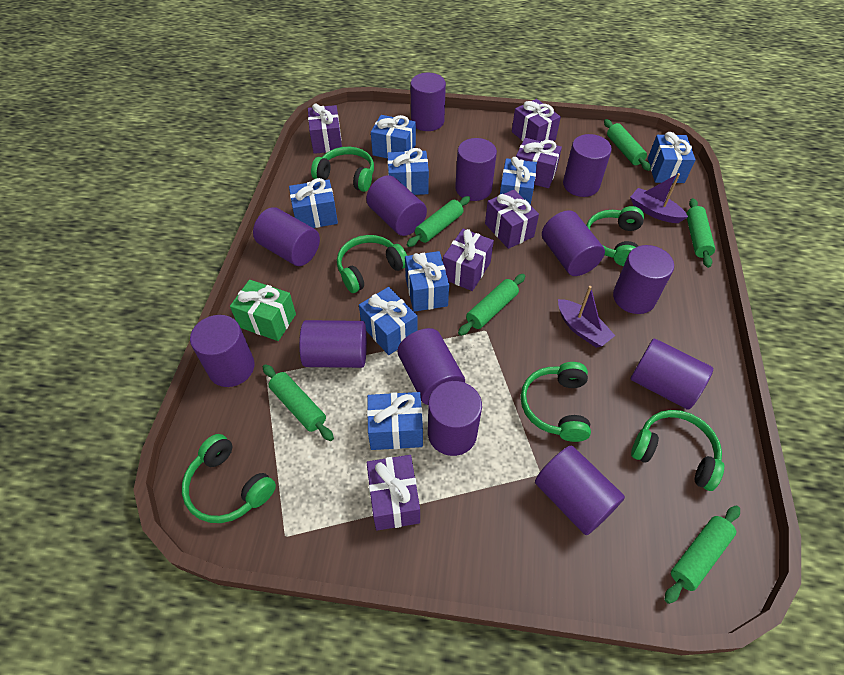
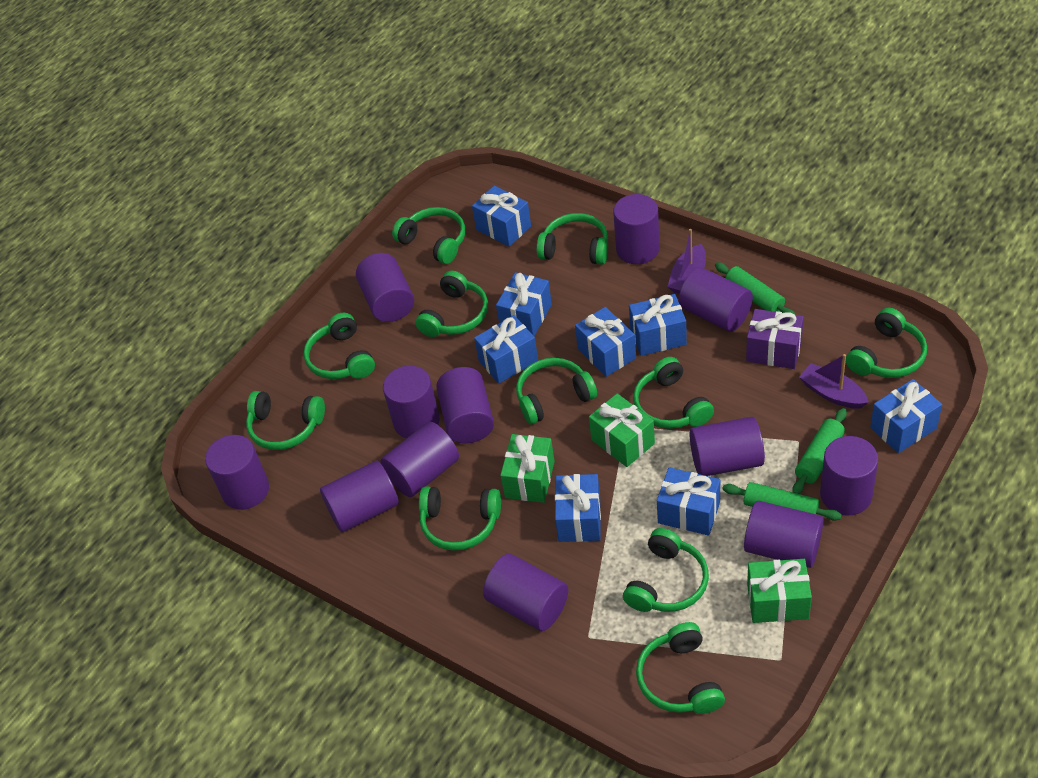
green gift: [230,280,296,341] = 1 -> [500,434,555,503] [589,393,655,467] [747,559,812,623] = 3
green headphones: [182,434,276,523] [311,147,374,192] [337,235,407,293] [521,362,591,442] [586,206,644,266] [631,410,724,491] = 6 -> [246,391,325,450] [304,313,375,379] [392,207,465,264] [415,271,488,337] [419,486,501,551] [516,358,597,424] [536,213,608,265] [623,528,709,612] [633,357,714,429] [636,622,725,714] [846,308,927,378] = 11
green rolling pin: [263,364,334,441] [407,196,470,247] [458,274,525,336] [604,119,651,171] [665,505,740,604] [686,198,715,268] = 6 -> [715,262,796,315] [722,482,842,521] [793,408,847,494] = 3
purple cylinder: [190,315,255,387] [253,207,320,266] [299,320,367,368] [366,175,427,236] [398,328,465,405] [410,73,446,131] [428,381,482,456] [455,138,497,201] [535,446,625,535] [542,210,605,276] [563,134,612,197] [613,245,674,314] [631,338,713,410] = 13 -> [205,435,269,510] [320,460,399,532] [356,253,414,322] [381,422,459,497] [383,365,440,438] [436,367,494,443] [483,553,568,631] [613,194,660,264] [678,267,753,332] [690,417,765,476] [744,501,824,568] [820,436,878,515] = 12
purple gift: [308,104,342,154] [367,455,420,531] [443,229,494,291] [485,190,539,249] [512,99,561,141] [516,138,562,188] = 6 -> [746,309,804,369] = 1

